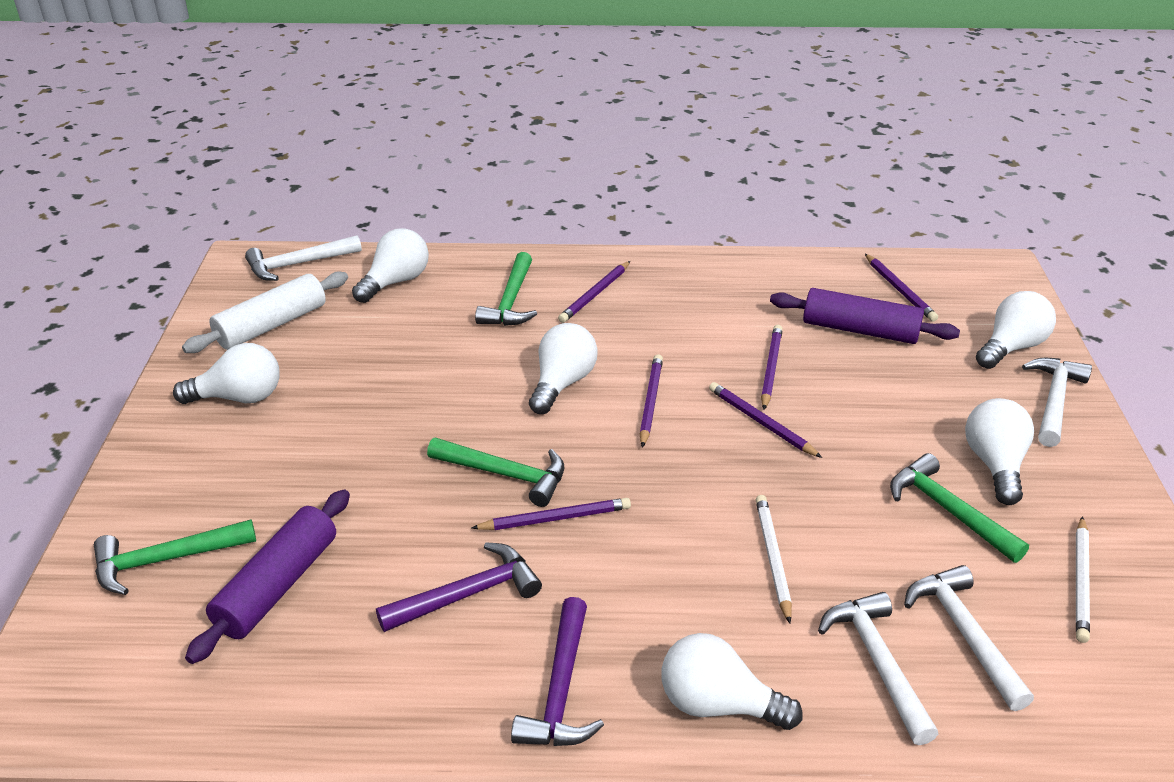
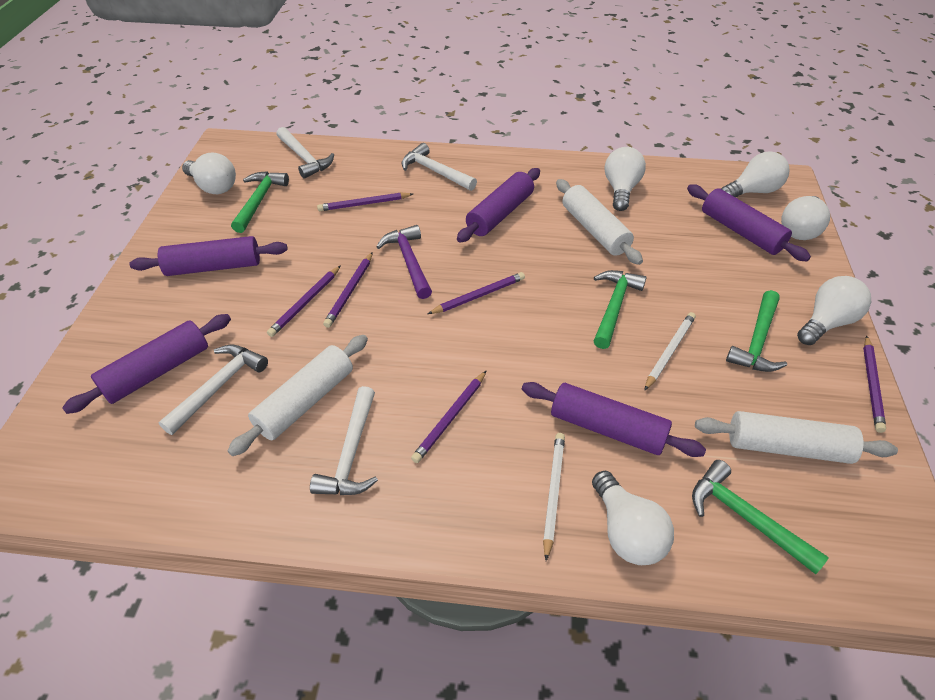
purple hammer: [376,542,542,632] [511,597,604,746] = 2 -> [376,225,432,299] = 1
purple rolling pin: [185,489,350,664] [770,288,960,344] = 2 -> [62,314,231,414] [129,236,288,276] [457,168,540,242] [522,382,706,457] [687,184,811,262] = 5
white rolling pin: [182,272,348,353] = 1 -> [228,335,368,456] [556,179,643,265] [695,411,898,464] = 3

